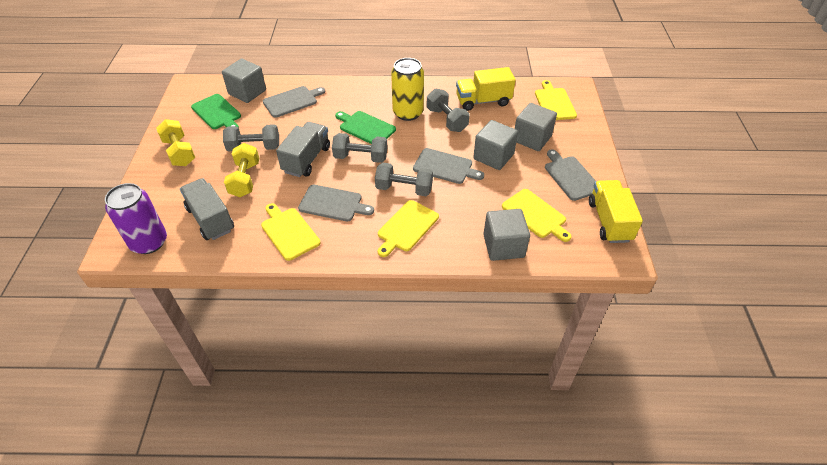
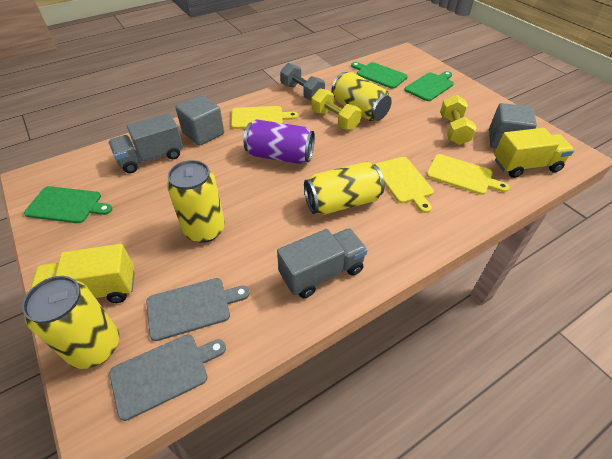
green cutting board: [191,94,241,129] [335,111,396,144] = 2 -> [24,186,112,223] [351,62,408,89] [404,71,454,101] = 3
grey cube: [222,59,266,103] [473,120,518,170] [483,209,530,261] [515,103,557,151] = 4 -> [176,95,224,146] [489,103,537,148] = 2
grey cutting board: [263,86,325,118] [298,185,374,221] [413,148,484,184] [545,149,596,201] = 4 -> [109,335,226,421] [146,278,250,341] = 2
grey dumbbell: [223,124,279,151] [332,133,387,163] [375,162,433,196] [427,89,469,132] = 4 -> [280,63,325,100] = 1
yellow can: [391,58,424,121] = 1 -> [22,276,119,369] [167,160,225,243] [304,162,384,215] [331,72,392,122] = 4
yellow cutting board: [261,203,321,261] [378,200,439,257] [502,189,571,242] [535,80,577,120] = 4 -> [231,106,298,129] [374,157,434,213] [427,154,509,195] = 3

